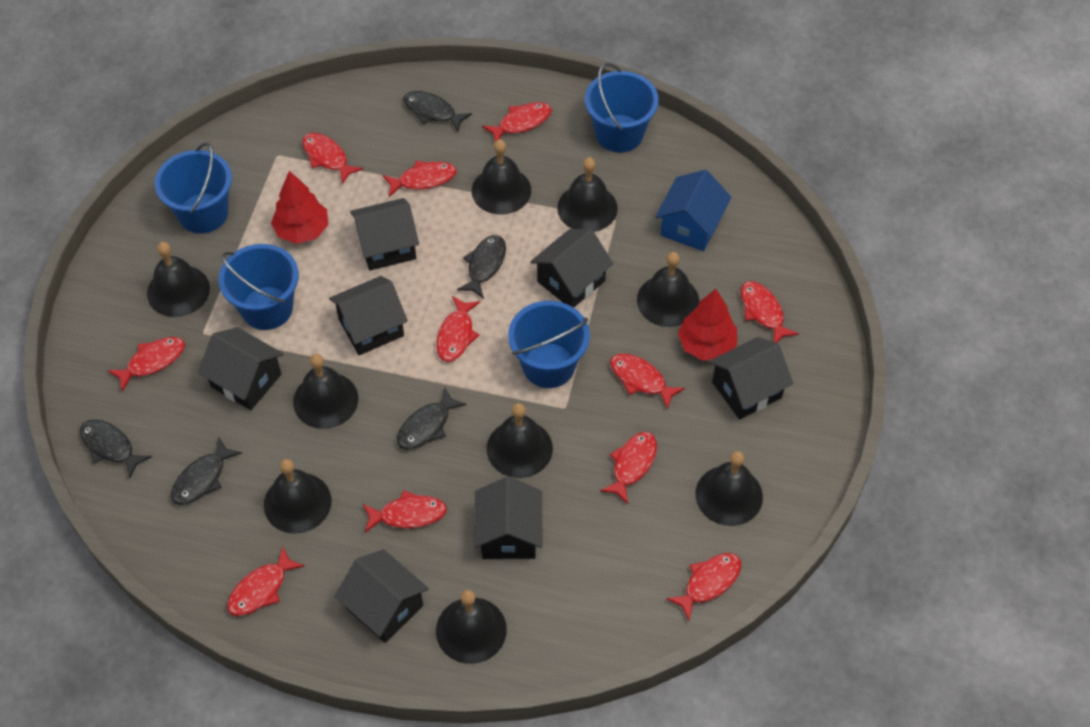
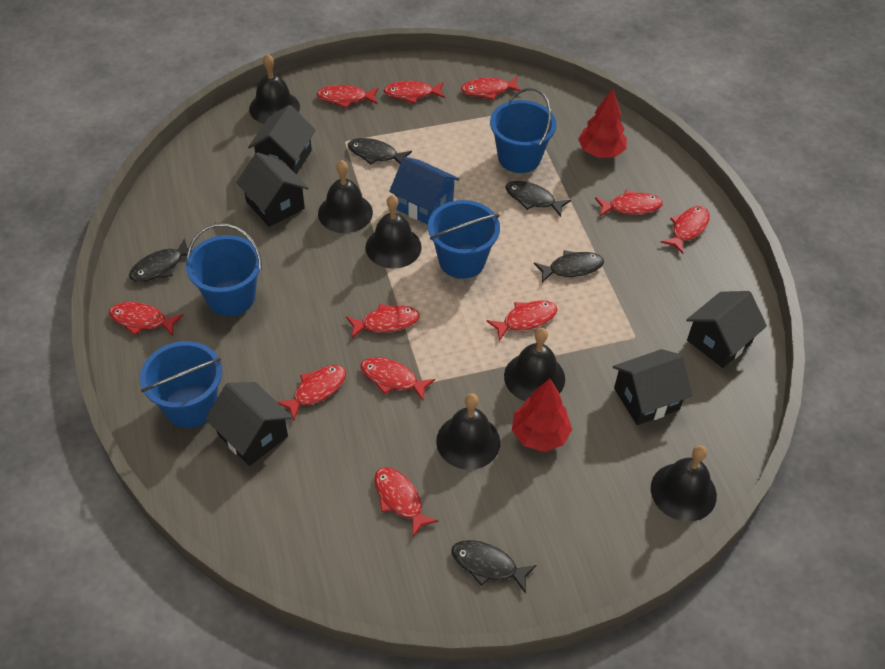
black bell: [147,242,210,317] [264,459,332,534] [293,354,358,429] [436,590,507,664] [472,139,531,215] [487,403,553,478] [557,157,618,232] [637,252,699,327] [695,451,763,526] = 9 -> [249,54,300,124] [318,160,373,233] [365,195,422,269] [436,393,500,470] [504,328,565,401] [651,445,717,522] = 6
black house: [198,327,284,410] [329,276,408,355] [334,549,429,643] [350,198,419,270] [474,477,542,559] [530,229,613,308] [709,337,793,419] = 7 -> [205,382,292,466] [236,152,309,227] [248,105,316,175] [613,349,693,425] [686,291,767,368] = 5

